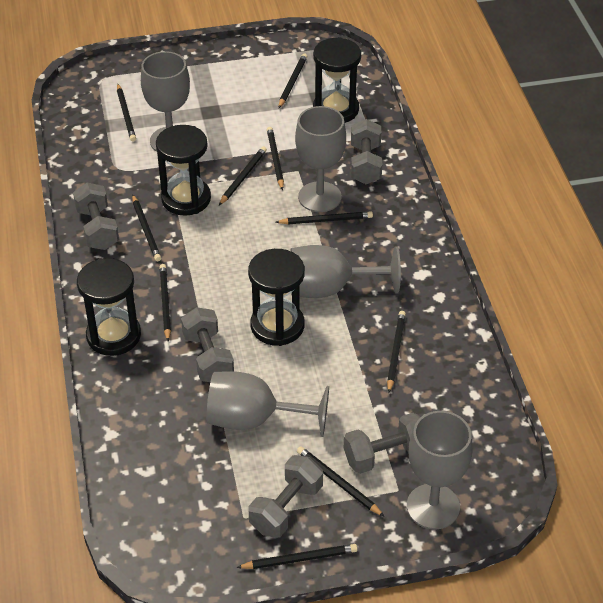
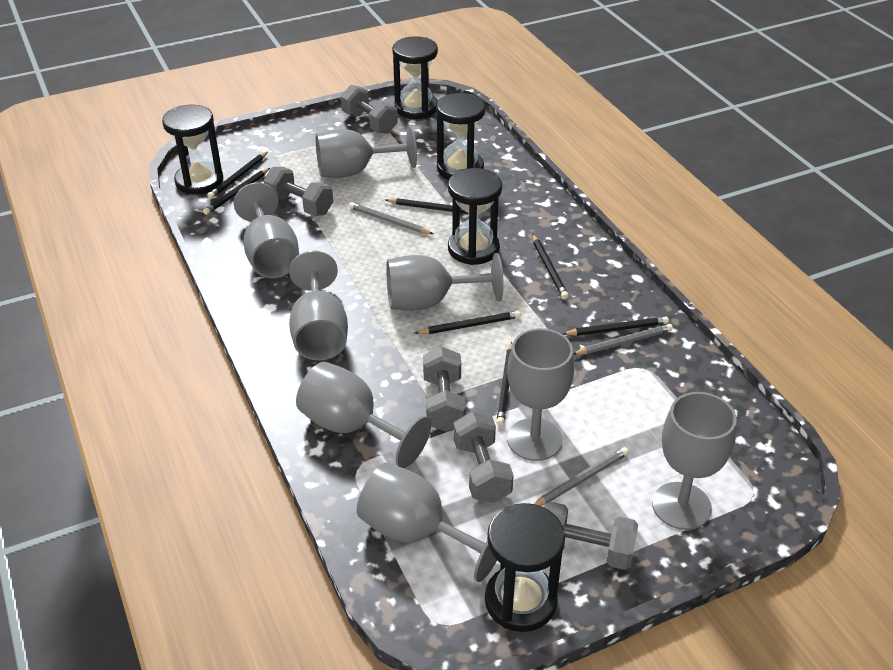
black hourglass: [77,258,141,356] [156,125,211,216] [248,249,305,346] [313,37,361,123] = 4 -> [162,104,223,194] [392,36,438,119] [436,93,486,180] [448,168,502,265] [485,503,565,632] = 5
black pencil: [117,84,136,141] [132,195,161,261] [160,264,171,341] [219,147,267,205] [236,544,358,569] [267,127,284,190] [276,211,373,225] [279,54,307,108] [297,446,384,516] [387,311,406,393] = 10 -> [203,168,270,215] [207,151,268,199] [386,198,469,214] [415,311,521,334] [496,342,512,426] [532,234,569,299] [562,317,669,336] = 7
grey goblet: [141,51,190,152] [207,371,329,437] [290,245,401,298] [295,106,346,212] [407,411,472,529] = 5 -> [234,182,299,278] [289,251,348,361] [296,362,431,468] [316,126,417,178] [357,463,497,582] [386,253,504,311] [507,328,574,461] [652,392,737,530] = 8
grey pencil: none = 0 -> [349,202,433,234] [534,447,629,506] [573,324,673,355] = 3

